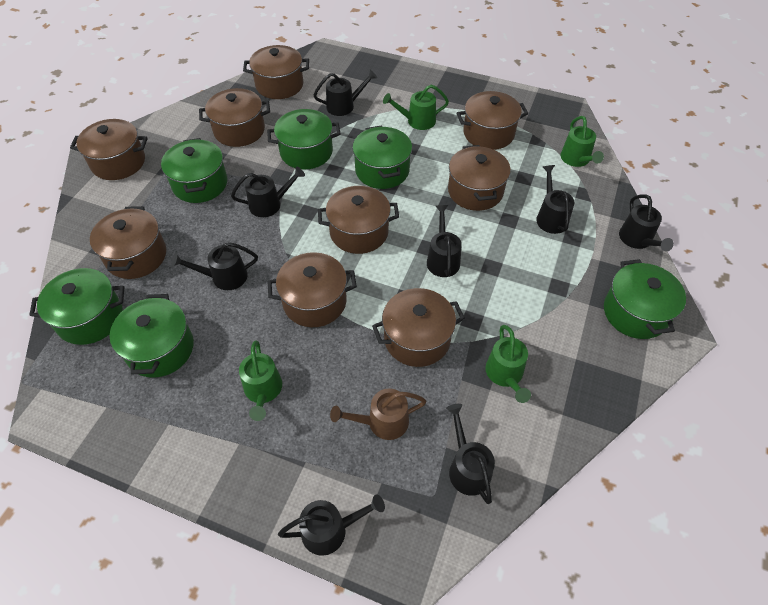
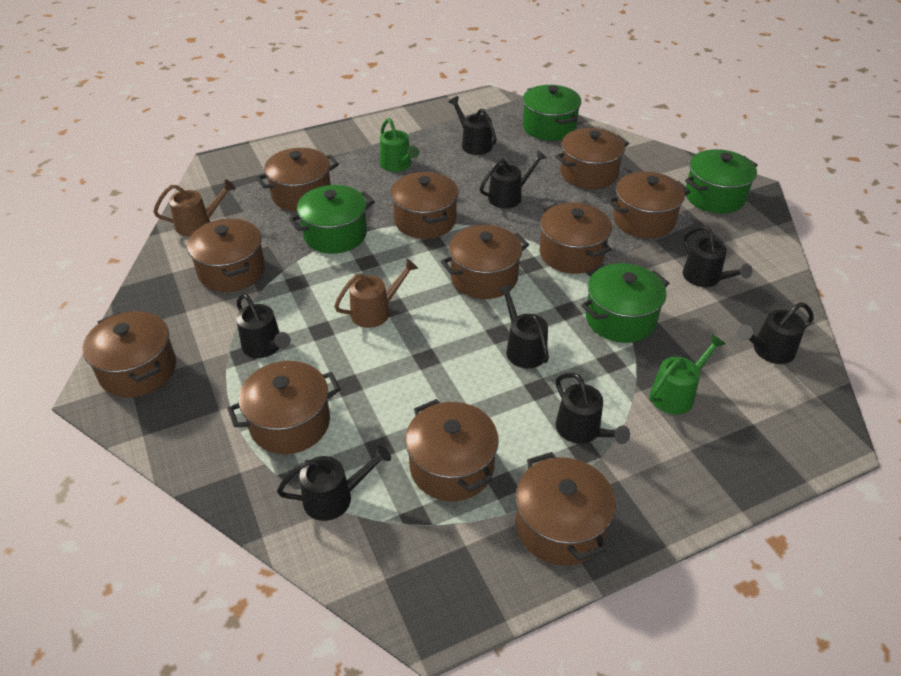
brown pot: [70,119,148,180] [90,206,166,279] [199,88,270,147] [243,45,309,99] [267,252,357,327] [318,186,399,254] [372,288,465,367] [448,145,511,211] [457,91,528,150] = 9 -> [82,311,176,398] [187,218,265,292] [227,361,341,454] [256,148,339,212] [391,172,459,239] [405,399,499,501] [440,225,529,299] [516,452,615,566] [539,203,612,274] [555,128,629,189] [608,171,690,239] = 11
brown watering can: [330,389,426,440] = 1 -> [153,179,236,236] [334,259,418,328] = 2
green pot: [29,268,124,345] [110,294,194,378] [161,138,227,203] [267,109,341,169] [352,125,412,189] [604,259,686,339] = 6 -> [289,185,375,254] [523,85,581,141] [581,263,669,343] [685,149,758,214] = 4
green watering can: [239,340,282,421] [383,85,449,130] [485,325,531,403] [560,116,604,167] = 4 -> [380,118,419,172] [649,334,725,414] = 2

